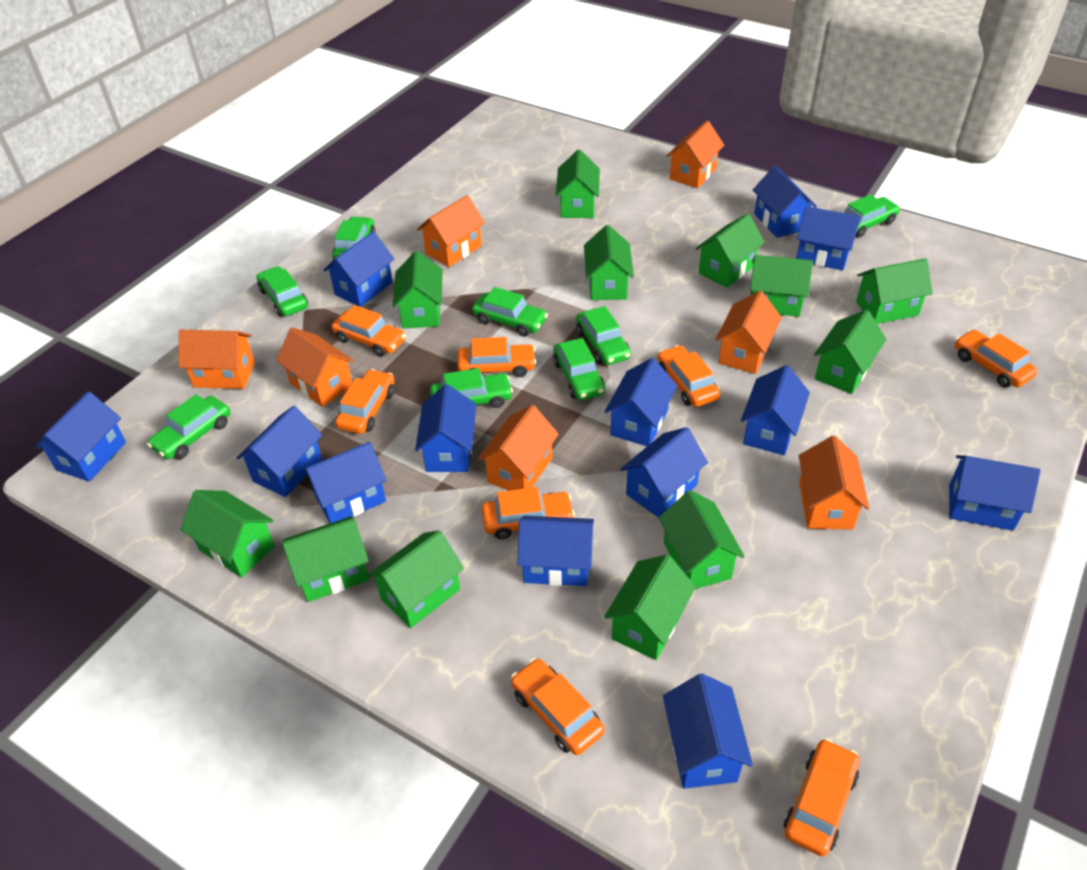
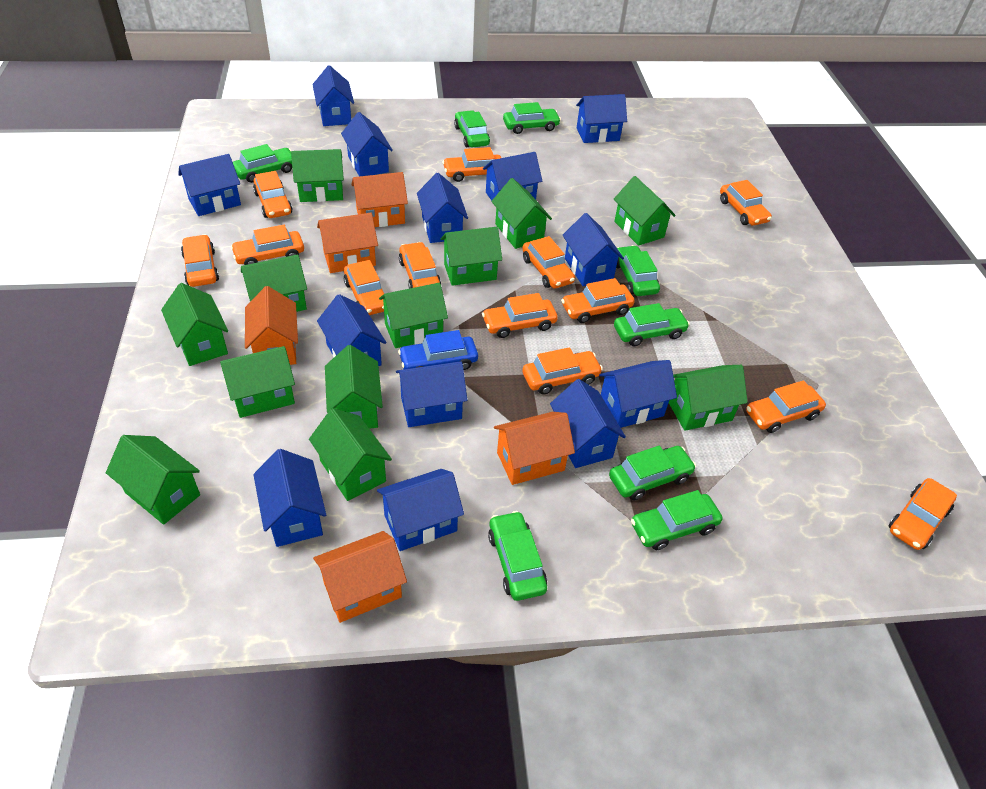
blue car: none = 0 -> [398,330,478,370] = 1
orange car: [332,305,406,356] [335,369,395,434] [458,337,536,377] [482,487,575,539] [511,658,605,755] [657,345,720,407] [784,738,860,857] [955,330,1037,387] = 8 -> [181,235,219,287] [231,225,304,265] [253,171,293,218] [344,260,384,315] [399,242,441,289] [442,147,501,182] [482,293,558,338] [522,236,575,289] [522,347,603,395] [561,278,635,323] [720,180,772,226] [746,380,826,433] [888,478,957,550] = 13
orange house: [179,330,255,389] [276,327,354,407] [417,195,485,267] [478,405,559,491] [666,121,724,188] [715,291,782,374] [799,436,869,530] = 7 -> [245,286,298,365] [313,531,407,623] [317,213,378,273] [351,172,408,227] [494,412,575,485] = 5

